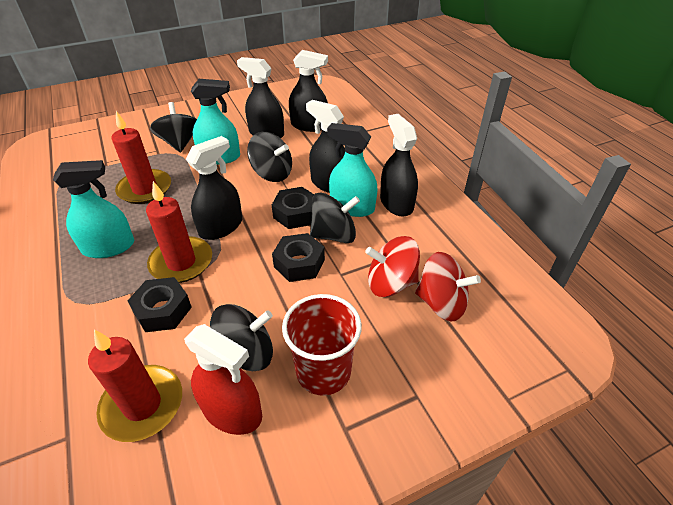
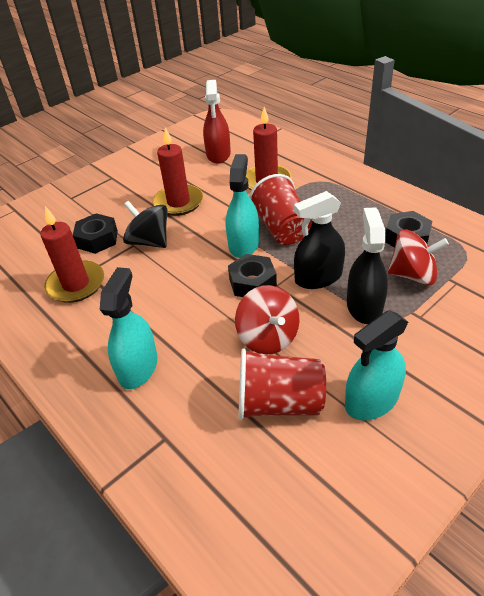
black spinning top: [150,102,197,153] [210,304,273,371] [247,132,292,182] [310,193,360,243] = 4 -> [123,201,168,248] = 1
black spray bottle: [186,136,242,240] [237,57,284,138] [289,50,328,132] [306,100,345,193] [380,114,418,217] = 5 -> [294,191,345,289] [347,207,388,324] = 2
red cup: [282,294,362,396] = 1 -> [239,348,326,420] [249,174,312,245] = 2

